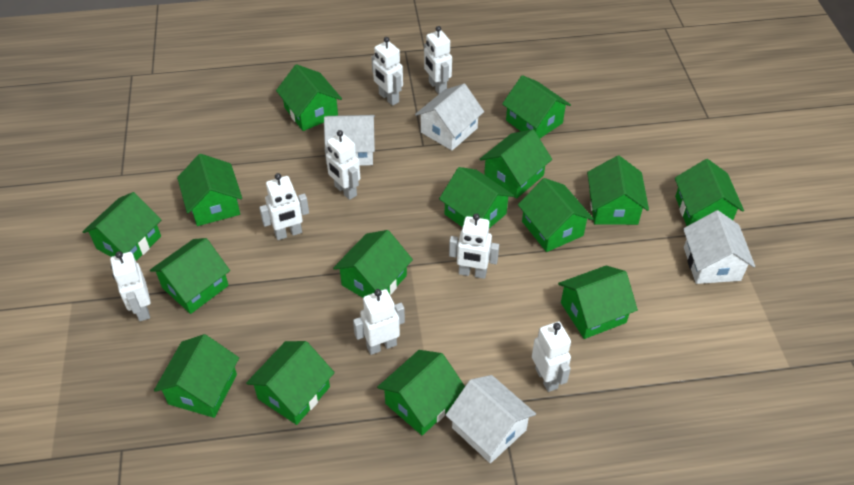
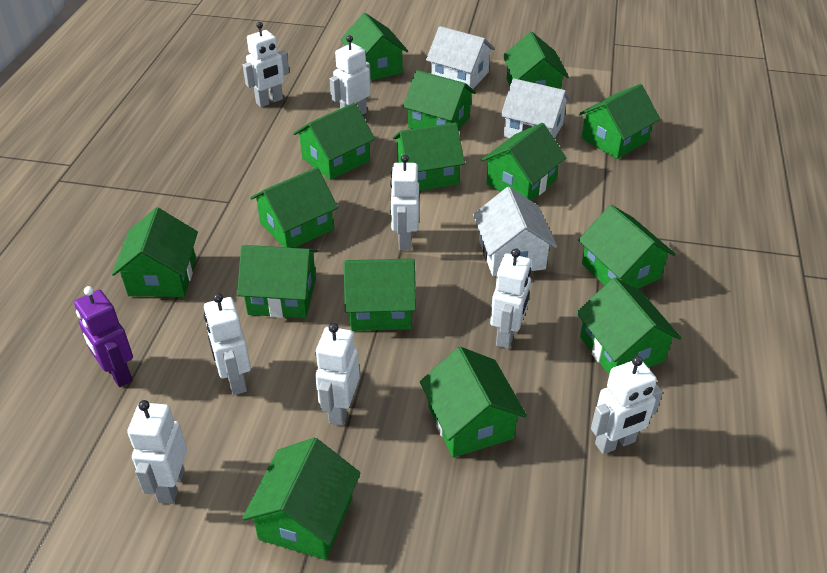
purple robot: none = 0 -> [74,286,133,387] = 1
white house: [324,115,375,166] [415,84,484,150] [446,375,536,463] [683,210,755,284] = 4 -> [426,26,495,89] [473,187,557,276] [501,78,571,139] = 3

